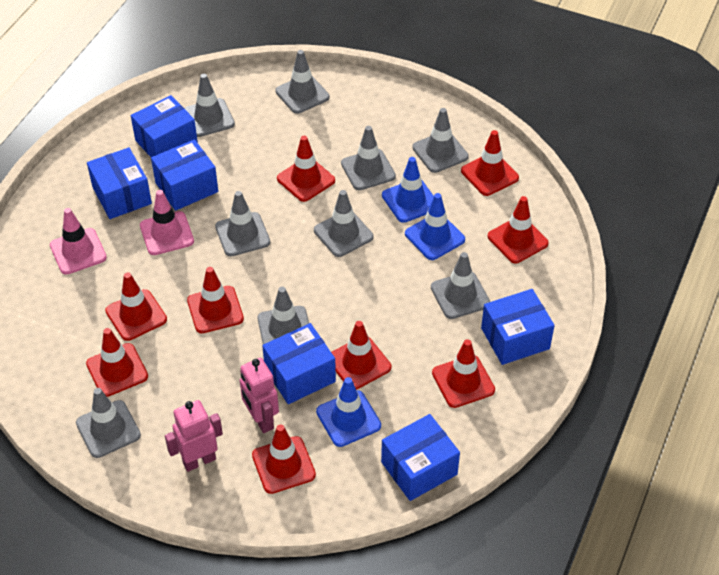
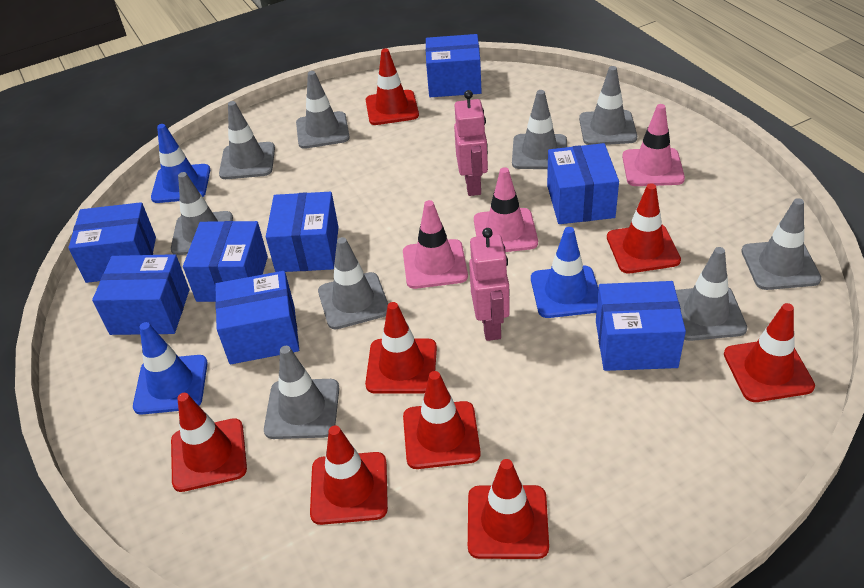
blue box: [87,147,152,219] [131,95,198,157] [151,139,218,211] [262,323,336,404] [381,414,460,501] [481,289,555,365] = 6 -> [68,202,156,283] [92,254,189,335] [183,221,268,302] [215,271,299,364] [266,192,339,272] [426,34,482,97] [547,143,619,224] [596,281,686,371] = 8
pink traffic cone: [50,208,107,275] [140,190,194,255] = 2 -> [403,200,468,289] [474,167,538,252] [622,104,685,186] = 3
red traffic cone: [86,328,148,397] [105,272,167,341] [187,267,244,333] [252,424,316,494] [277,136,335,202] [331,321,391,390] [432,339,495,408] [461,130,519,196] [488,196,549,263] = 9 -> [171,393,247,492] [310,425,388,525] [365,302,437,394] [366,48,419,125] [403,371,481,469] [468,459,549,559] [607,183,681,273] [724,303,815,402] = 8

